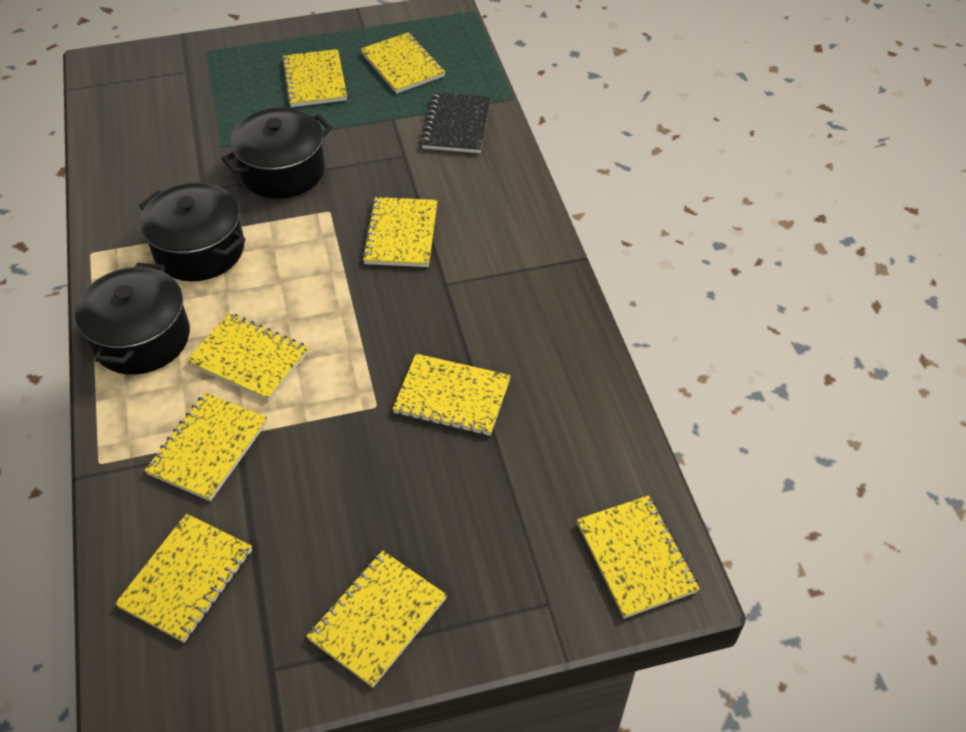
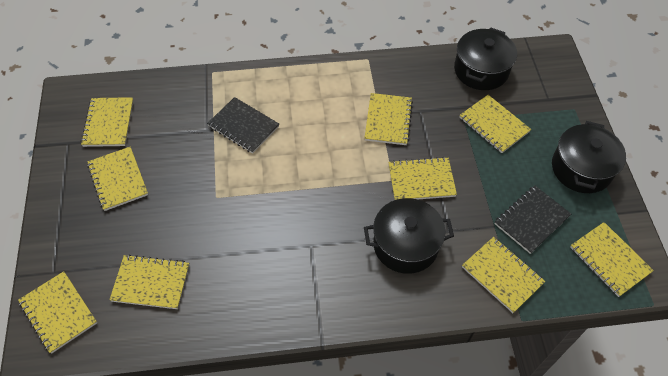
black notebook: [420,93,491,153] = 1 -> [207,97,279,154] [495,186,571,254] = 2

